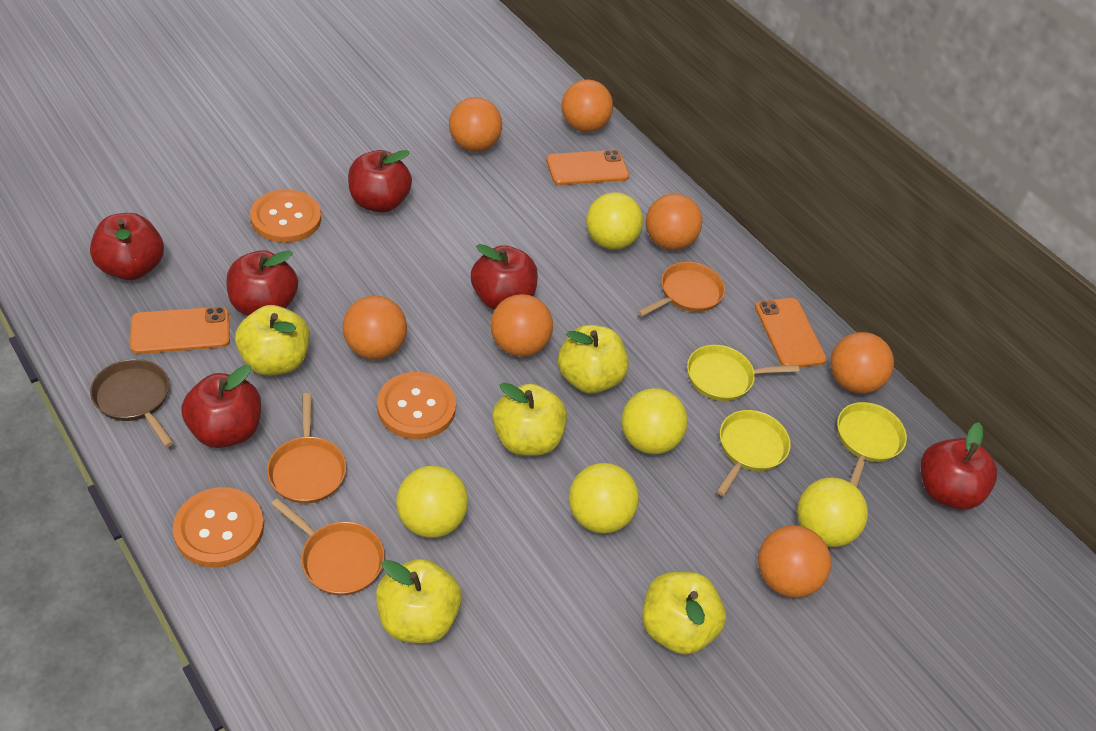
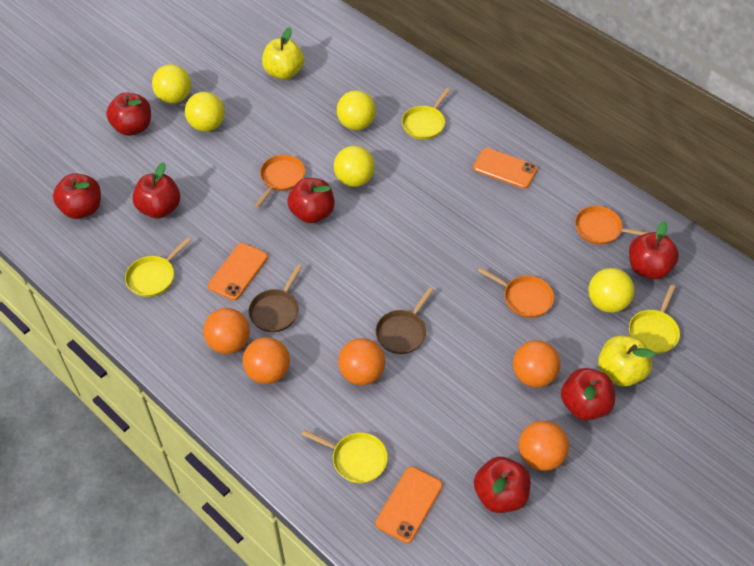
brown pan: [90,359,174,447] = 1 -> [248,264,302,332] [375,287,433,354] = 2
orange ball: [343,296,407,360] [449,97,502,152] [491,294,553,357] [562,79,613,132] [646,194,702,250] [758,525,831,598] [830,332,894,394] = 7 -> [203,308,250,354] [243,337,290,384] [338,338,385,385] [513,340,561,388] [519,421,569,471] = 5
orange button: [173,487,264,567] [250,189,321,243] [377,372,456,439] = 3 -> none = 0
red apple: [90,213,164,280] [181,365,261,448] [226,250,298,316] [348,150,412,213] [471,244,538,310] [920,422,997,510] = 6 -> [53,173,101,219] [106,93,151,136] [132,162,180,218] [288,178,335,223] [474,457,531,513] [561,368,615,421] [629,221,679,279] = 7
yellow apple: [235,305,310,375] [376,559,462,643] [492,383,567,456] [558,325,629,394] [642,572,726,655] = 5 -> [262,27,304,80] [598,335,655,387] = 2
yellow pan: [687,345,800,401] [717,410,791,496] [837,402,907,488] = 3 -> [125,237,191,297] [302,430,388,483] [402,88,450,140] [629,285,680,354] = 4

